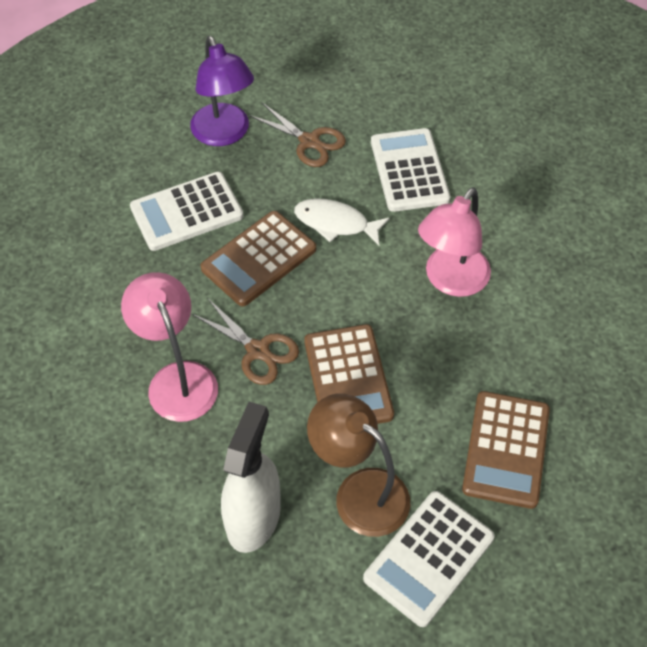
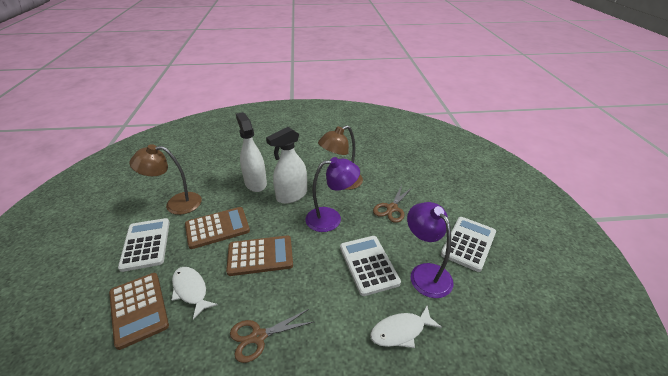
brown lamp: [307,393,410,537] = 1 -> [129,144,202,215] [318,125,363,190] = 2
pink lamp: [121,272,218,422] [418,187,491,297] = 2 -> none = 0
purple lamp: [190,36,254,146] = 1 -> [306,157,360,232] [407,202,454,298] = 2
white fish: [294,198,390,245] = 1 -> [172,267,218,320] [370,306,442,348] = 2
white spray bottle: [221,402,281,553] = 1 -> [236,112,267,192] [266,127,307,204] = 2

